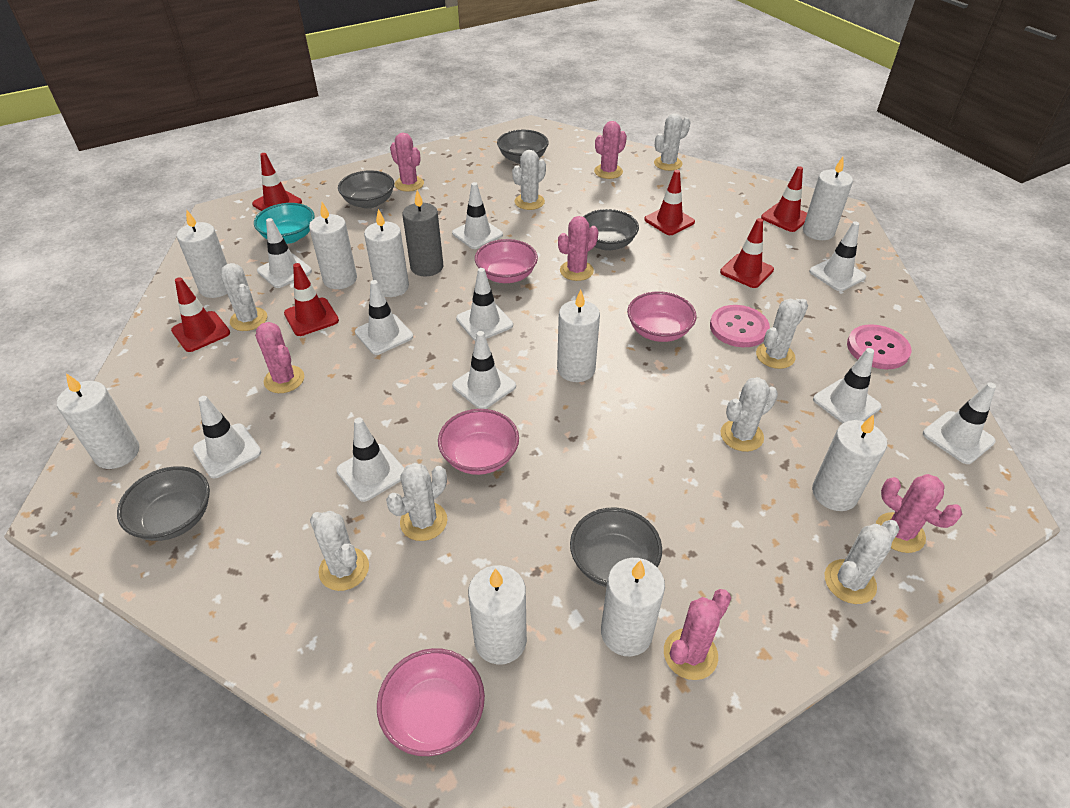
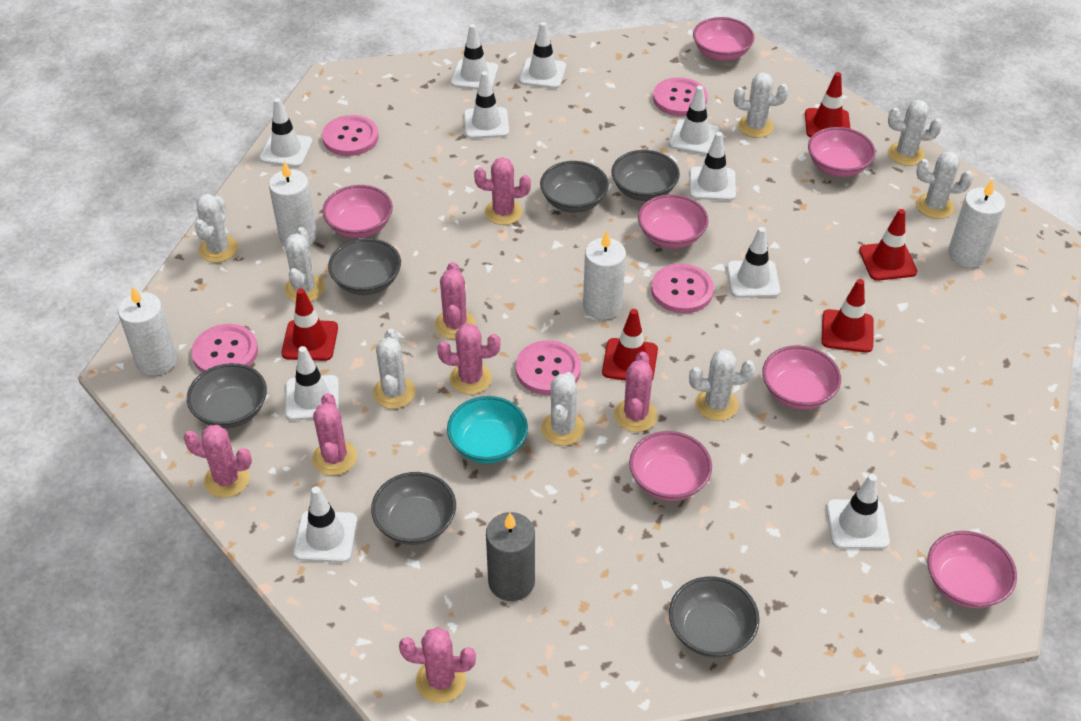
grey bowl: [117,466,210,541] [338,170,394,209] [497,130,549,164] [570,508,662,587] [583,209,639,251] = 5 -> [187,363,267,429] [328,238,401,295] [371,472,456,545] [540,161,609,213] [611,150,680,201] [669,576,760,658] = 6
pink bowl: [377,648,485,756] [438,409,519,475] [475,239,538,283] [627,291,697,342] = 4 -> [322,185,393,238] [629,431,712,501] [638,194,709,248] [693,17,754,61] [762,345,841,409] [808,127,876,177] [927,531,1017,608] = 7
pink button: [710,305,770,347] [847,324,912,369] = 2 -> [191,324,258,372] [322,115,379,156] [516,340,581,395] [651,264,714,313] [653,77,708,116] = 5
pink cactus: [255,322,304,393] [390,133,424,192] [558,216,598,281] [594,121,627,179] [664,589,731,680] [876,474,962,553] = 6 -> [183,425,252,498] [312,393,357,475] [399,627,476,703] [435,262,476,339] [437,323,500,395] [474,157,531,225] [614,352,657,432] = 7
red traffic cone: [171,277,230,352] [252,153,302,211] [284,263,339,336] [644,170,695,235] [720,218,774,288] [761,166,807,232] = 6 -> [281,288,338,361] [602,309,658,381] [805,72,850,137] [821,279,874,353] [859,209,917,281] = 5
white candle: [57,373,139,469] [177,209,227,298] [309,202,357,289] [364,209,409,297] [468,565,527,665] [557,290,600,382] [601,558,665,656] [803,157,853,240] [812,414,887,511] = 9 -> [118,286,177,376] [269,161,317,246] [583,231,626,320] [948,179,1005,267] = 4

